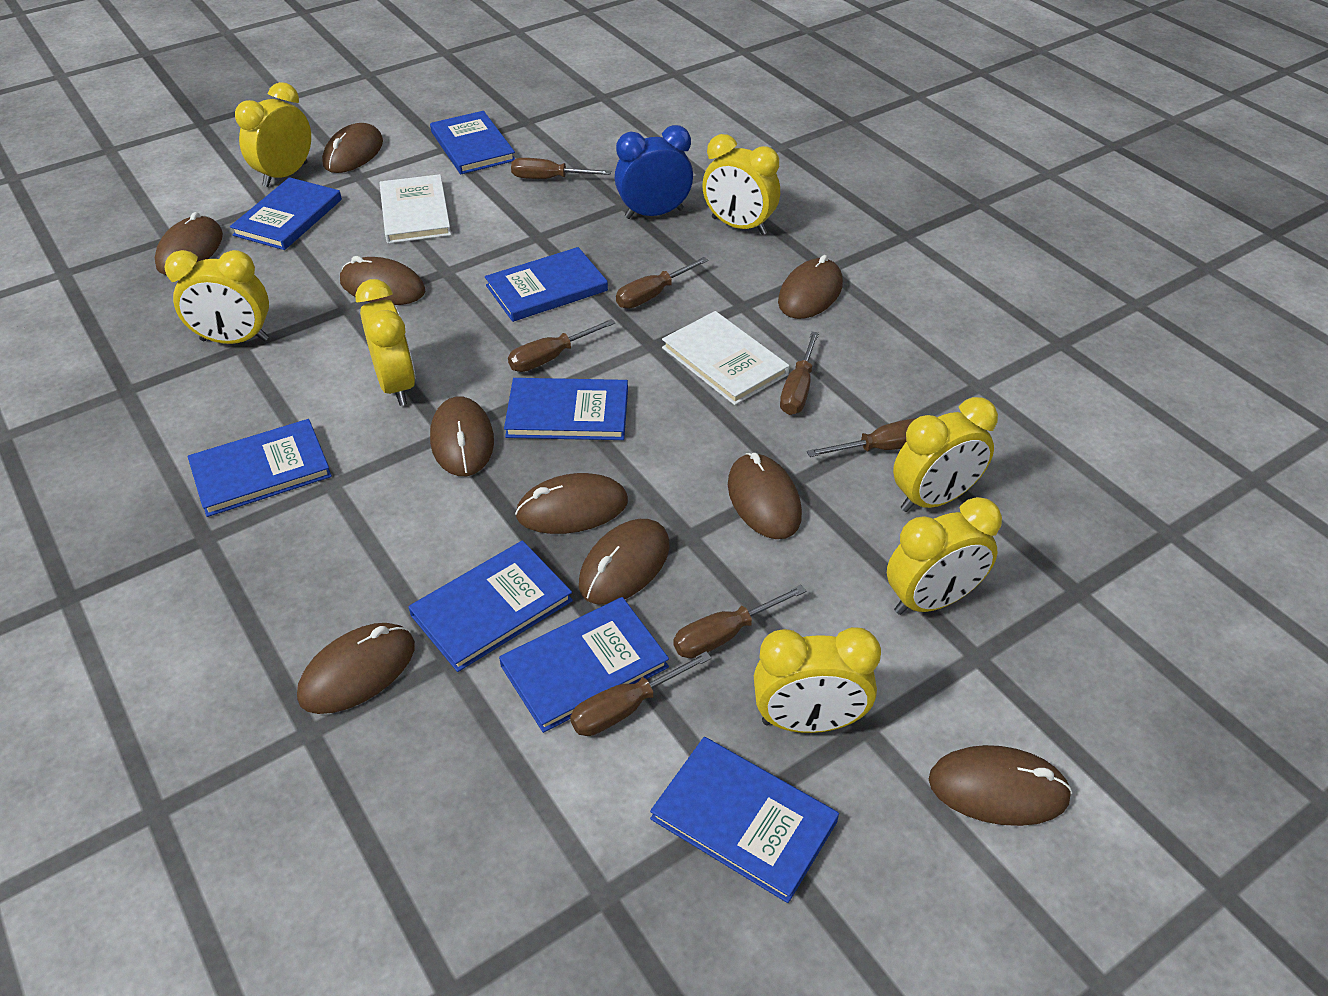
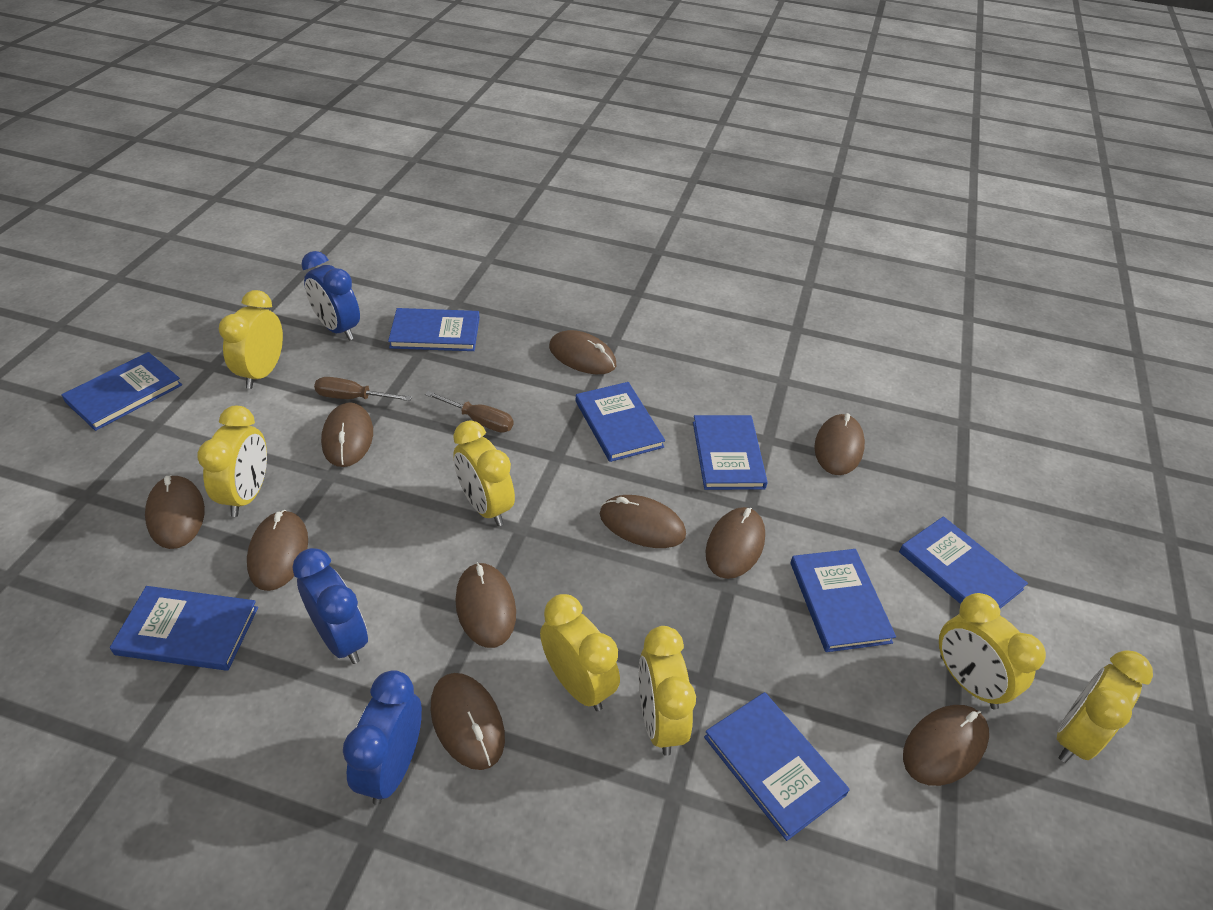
blue clock: [615,125,693,219] = 1 -> [292,548,368,664] [301,251,360,341] [343,670,422,805] = 3
brown screwdriver: [508,319,615,372] [511,158,611,179] [570,651,712,736] [616,257,709,309] [673,585,806,658] [780,332,819,415] [807,418,917,457] = 7 -> [314,377,412,401] [425,391,514,433] = 2
white book: [380,174,451,244] [662,311,789,405] = 2 -> none = 0

